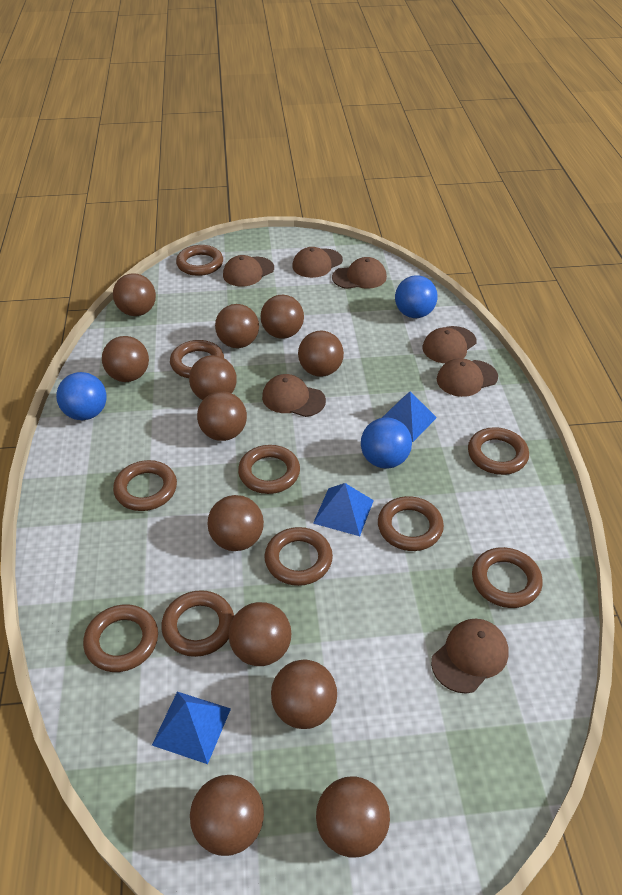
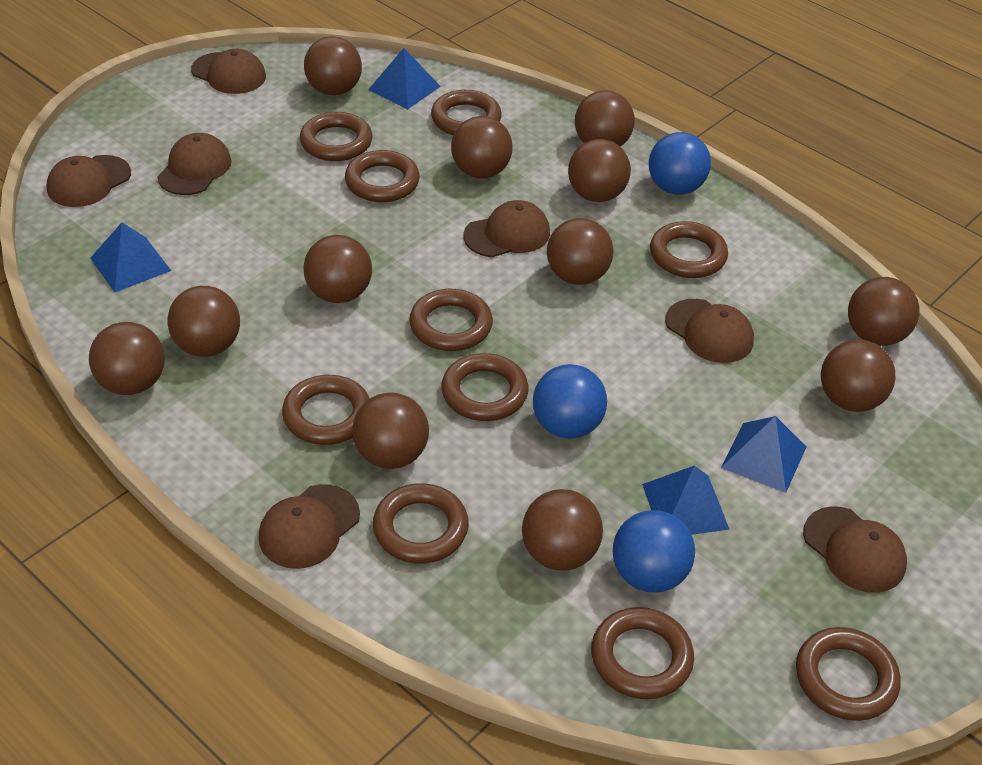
blue pyramid: [152,692,231,764] [313,483,374,536] [382,391,437,442] = 3 -> [90,222,171,292] [368,48,441,109] [642,466,730,535] [721,416,806,493] = 4

